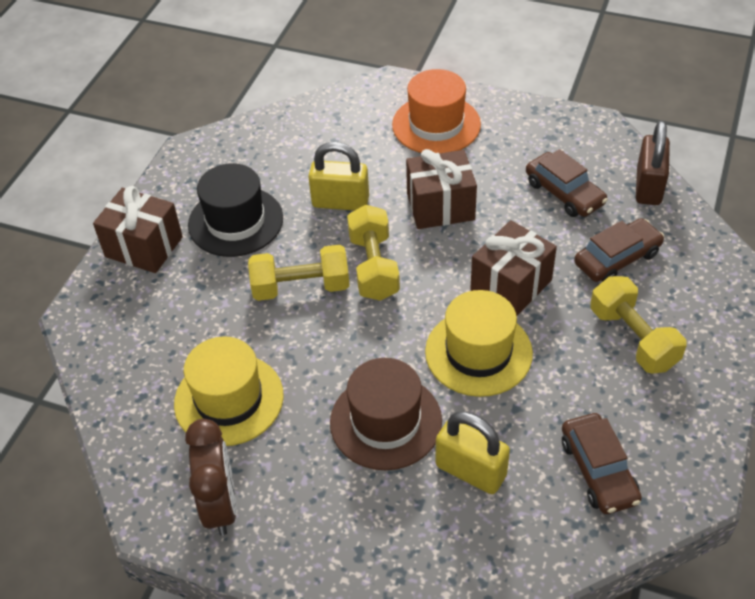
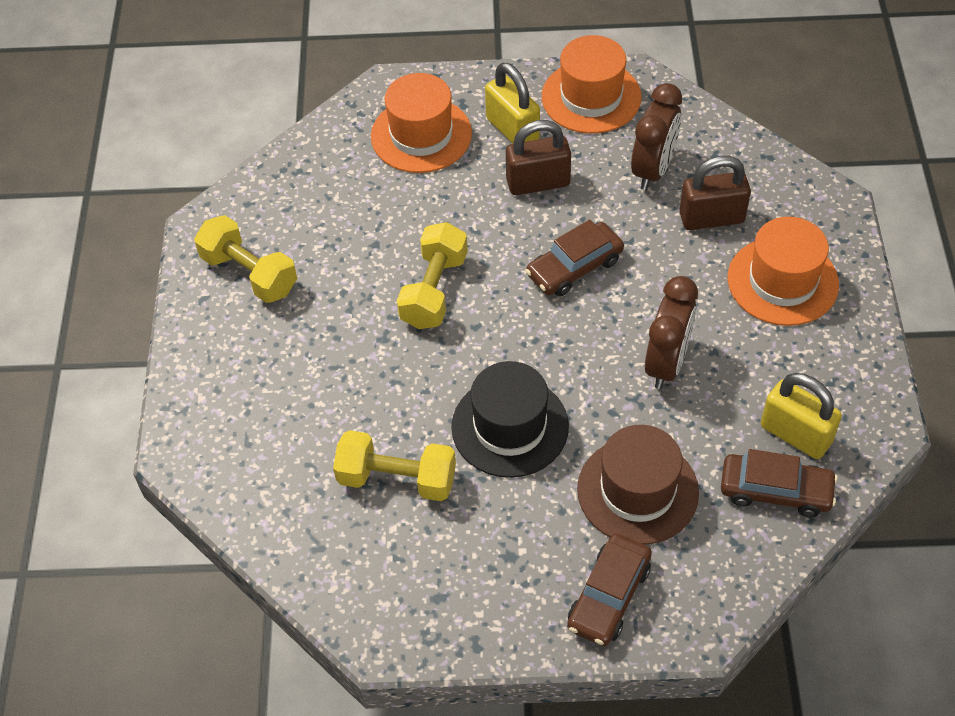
brown clock: [185,419,237,536] = 1 -> [631,83,682,190] [645,276,698,389] = 2
brown gift: [93,186,183,273] [406,149,477,229] [470,220,557,315] = 3 -> none = 0
brown padlock: [636,121,670,205] = 1 -> [506,120,571,195] [680,156,751,230] = 2
orange hat: [392,69,481,153] = 1 -> [371,73,472,173] [542,35,642,134] [728,217,839,326] = 3
yellow hat: [174,336,284,446] [425,290,533,397] = 2 -> none = 0

